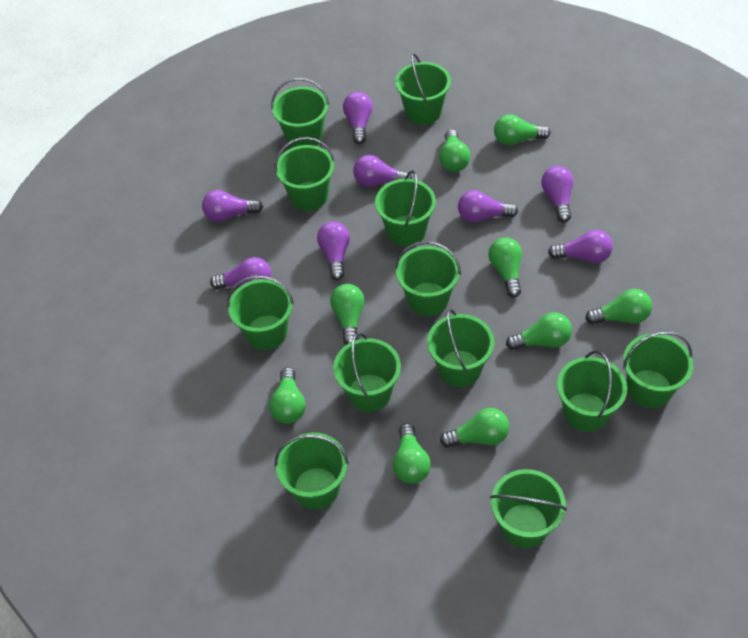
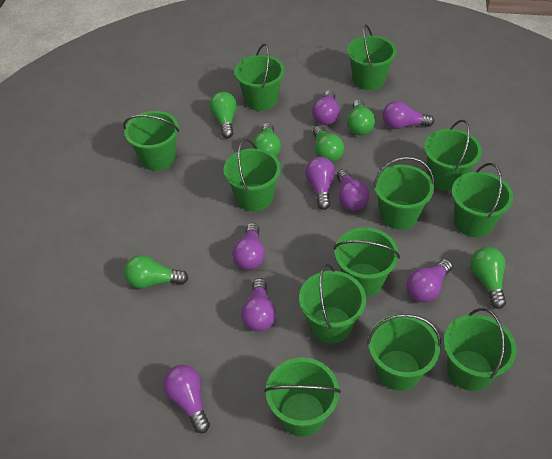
green light bulb: [269,367,306,424] [330,284,364,345] [393,423,431,484] [439,129,470,172] [440,408,509,448] [488,237,522,298] [494,114,551,145] [506,312,572,350] [585,289,652,324] = 9 -> [124,255,189,289] [209,92,237,138] [252,123,281,157] [313,126,344,162] [347,99,375,135] [470,247,506,309] = 6

